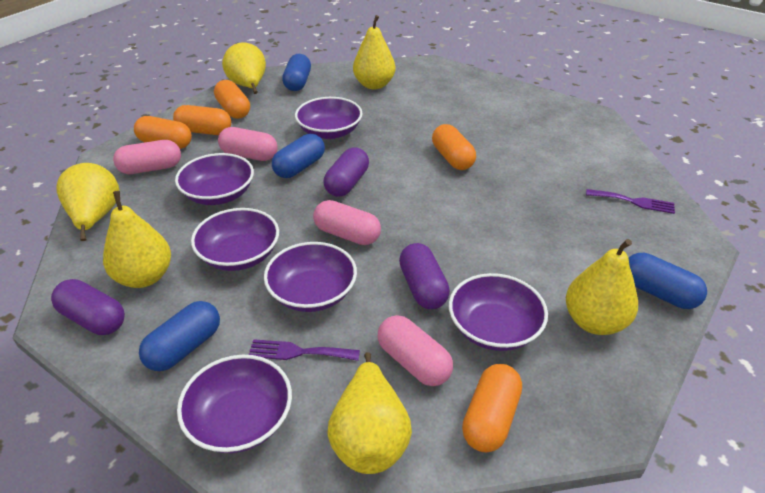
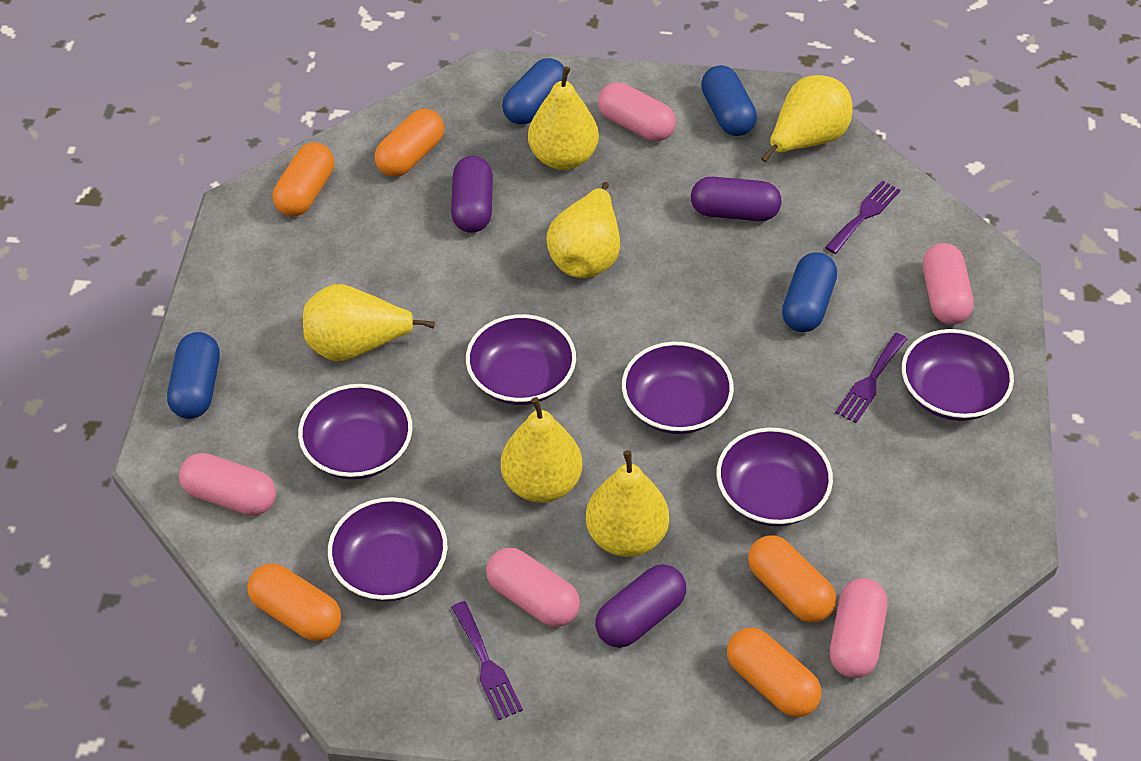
pink capsule: [113,140,181,174] [218,127,278,161] [313,200,381,245] [378,315,453,386] = 4 -> [179,453,276,516] [486,548,580,627] [598,82,676,141] [830,578,887,678] [923,243,974,325] = 5
purple fork: [248,339,360,361] [586,189,675,214] = 2 -> [451,601,523,720] [825,181,900,254] [835,333,907,423] = 3

